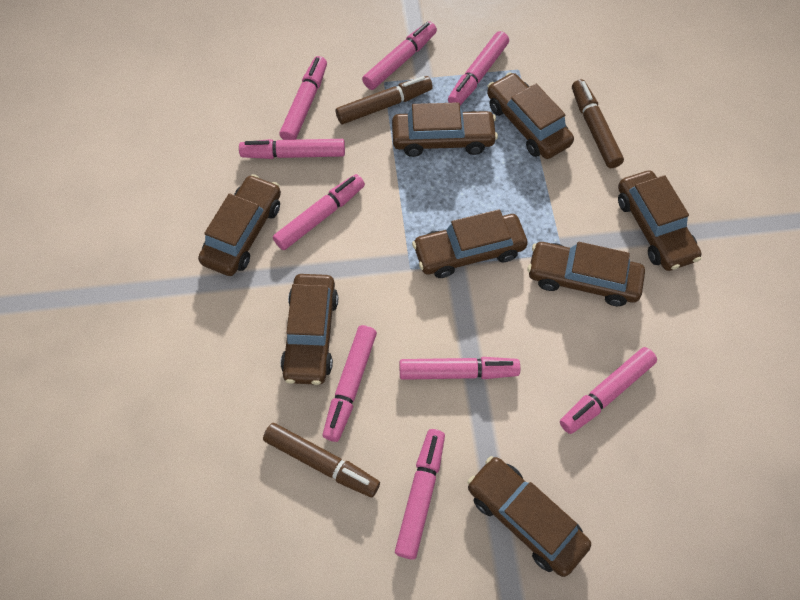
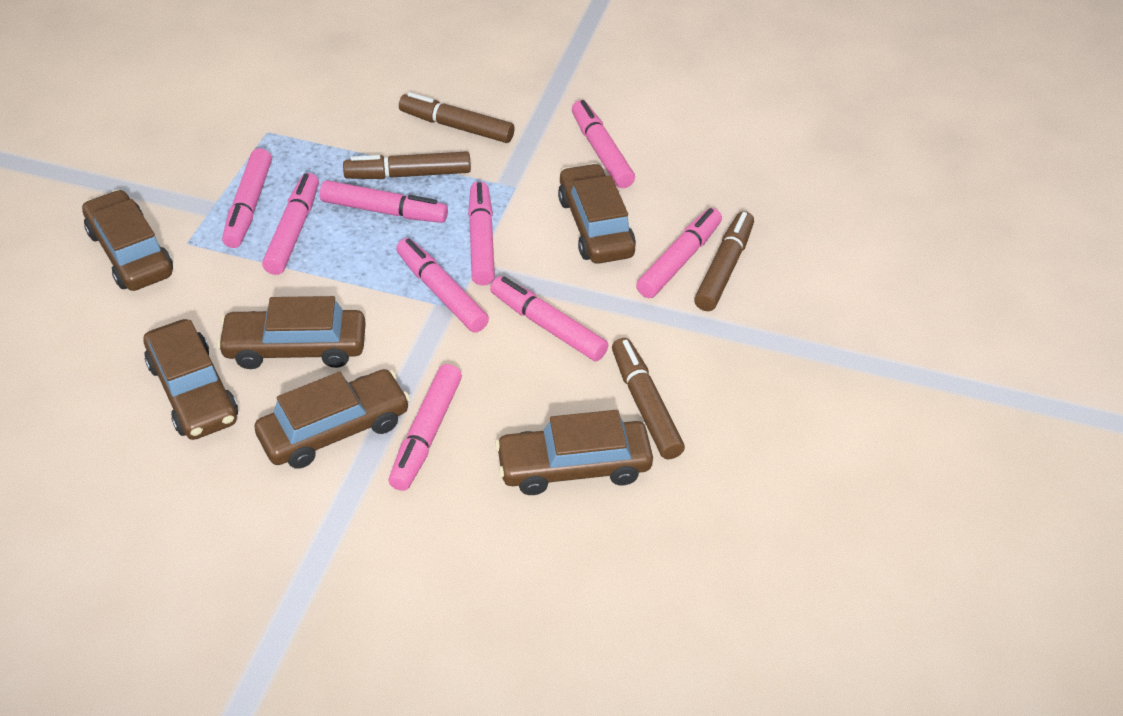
brown car: [198,174,281,276] [280,274,338,385] [392,102,498,157] [412,209,528,278] [467,456,591,577] [487,72,574,159] [528,242,645,306] [618,171,702,271] = 8 -> [82,189,173,291] [144,319,238,440] [217,296,366,369] [254,369,410,469] [495,410,653,495] [558,163,636,264] = 6
brown marker: [263,423,380,497] [336,76,433,124] [572,79,624,168] = 3 -> [343,151,471,179] [399,92,515,143] [612,338,685,459] [694,211,754,311] = 4

